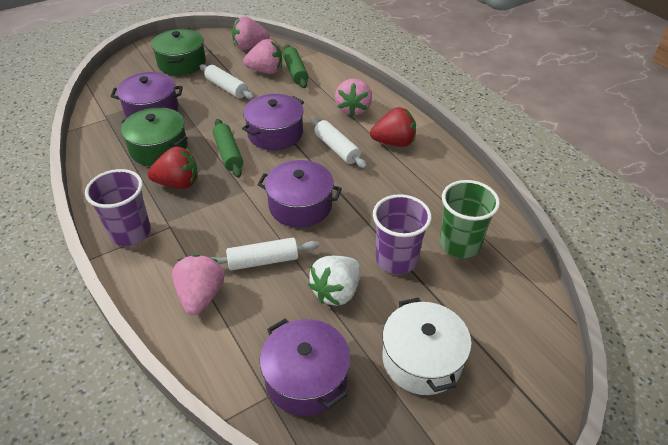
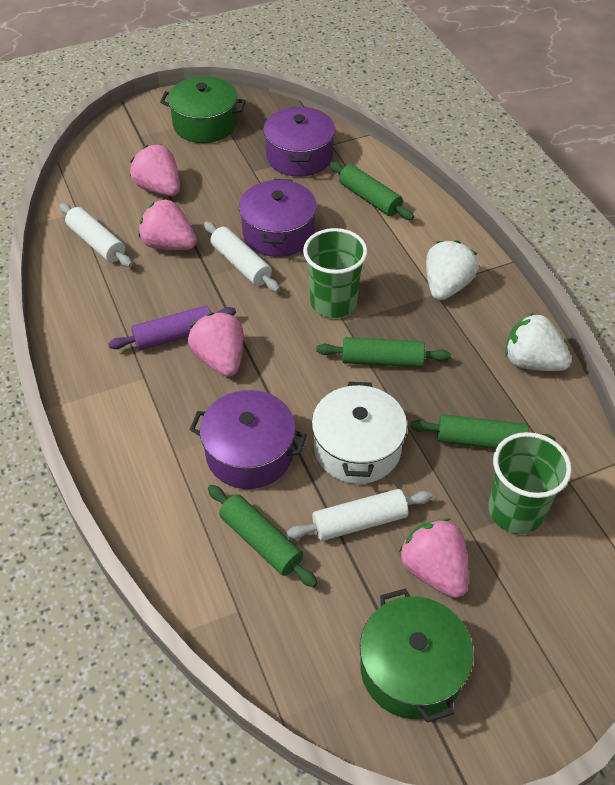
green cup: [440,180,500,258] = 1 -> [303,228,368,318] [488,432,572,534] = 2
green rolling pin: [213,119,243,178] [283,45,308,88] = 2 -> [208,485,317,588] [316,337,451,367] [329,162,414,220] [410,414,556,449] = 4
purple cup: [85,169,151,246] [373,194,432,275] = 2 -> none = 0
purple pot: [111,72,183,118] [242,94,304,150] [258,160,342,228] [260,319,350,416] = 4 -> [190,390,307,489] [239,179,317,257] [263,107,335,177] = 3
purple rolling pin: none = 0 -> [108,305,236,350] = 1
red strawberry: [147,146,198,189] [370,107,416,147] = 2 -> none = 0
white strawberry: [308,256,361,306] = 1 -> [426,240,478,300] [505,313,572,371] = 2

